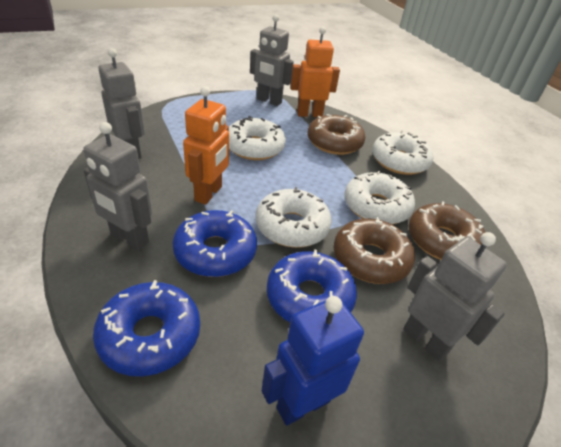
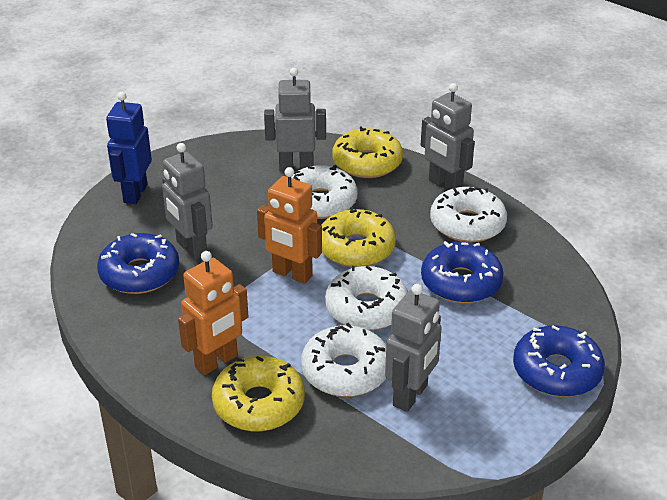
brown donut: [307,114,365,155] [333,217,415,284] [408,201,486,260] = 3 -> none = 0
yellow donut: none = 0 -> [212,356,305,431] [322,207,396,267] [332,126,403,178] = 3

